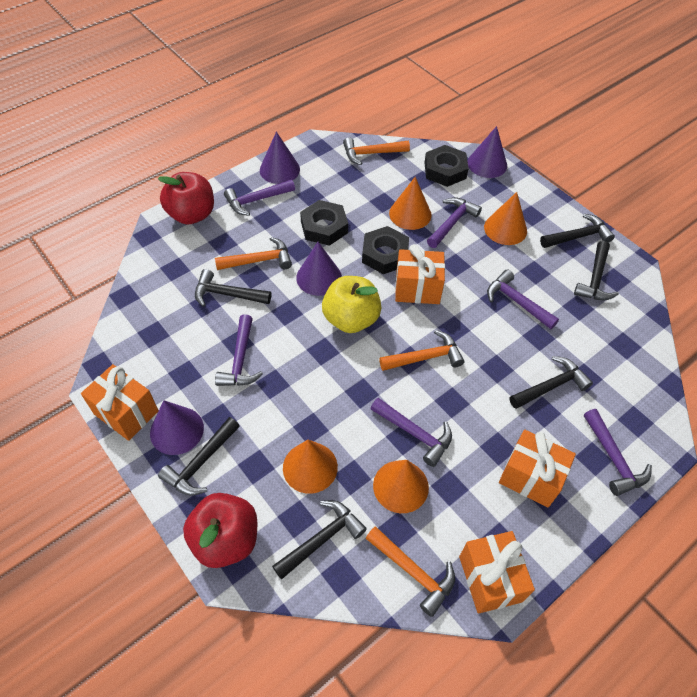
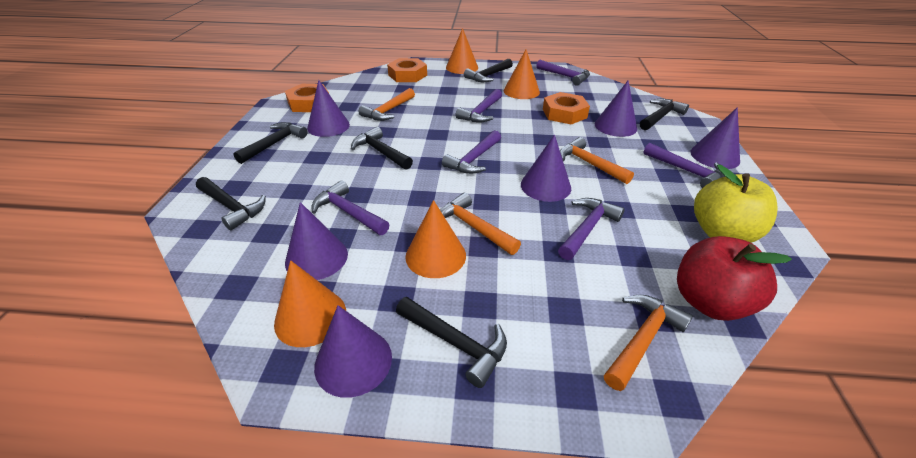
black nut: [300,200,348,246] [362,226,409,274] [424,145,469,187] = 3 -> none = 0
orange gift: [81,364,159,441] [395,244,445,304] [459,531,535,613] [499,430,576,507] = 4 -> none = 0
orange nut: none = 0 -> [285,84,329,112] [387,58,427,82] [543,92,590,124] = 3
purple cone: [150,401,204,455] [260,131,300,184] [296,242,342,296] [468,126,507,178] = 4 -> [285,202,348,280] [307,80,350,137] [314,305,392,398] [521,135,571,202] [595,80,637,137] [690,107,740,169] = 6
red apple: [158,172,214,224] [183,493,257,568] = 2 -> [677,236,792,321] = 1

